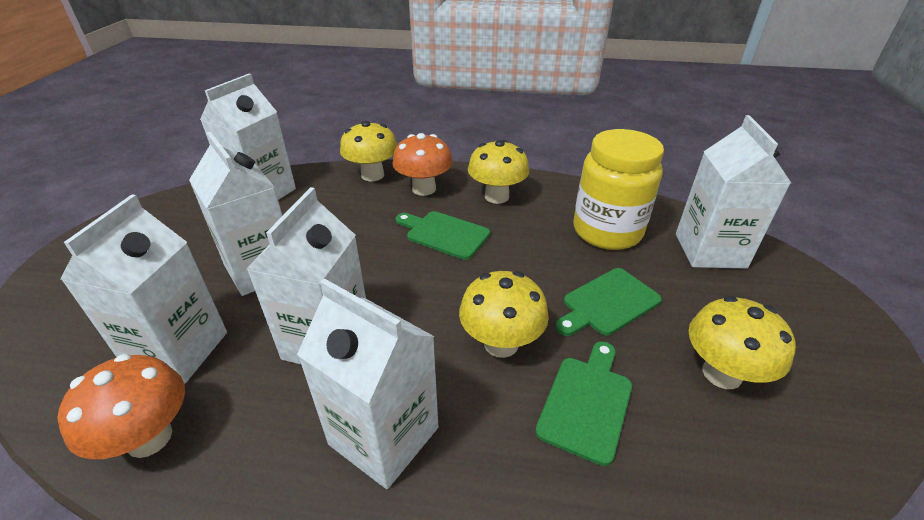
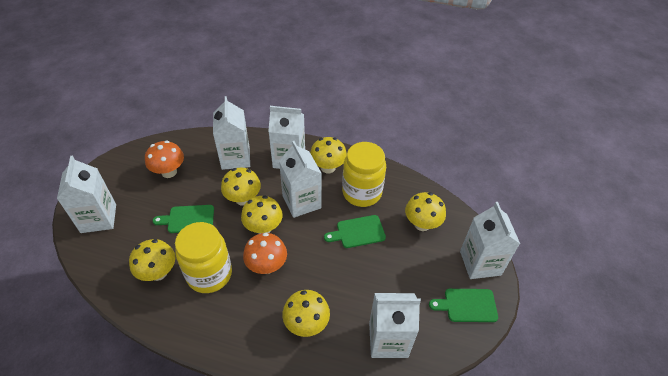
yellow jar: [574,129,664,250] = 1 -> [175,222,232,293] [342,142,386,207] = 2
yellow mushroom: [340,121,397,181] [459,271,549,358] [468,140,529,204] [689,296,796,389] = 4 -> [129,239,176,281] [221,168,261,206] [241,195,283,234] [282,290,330,337] [310,137,347,174] [405,192,446,231] = 6

